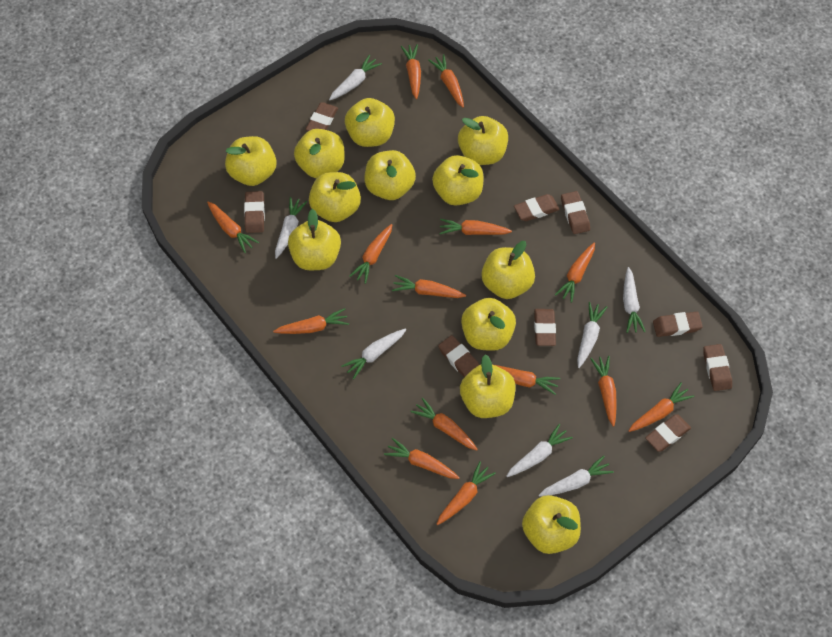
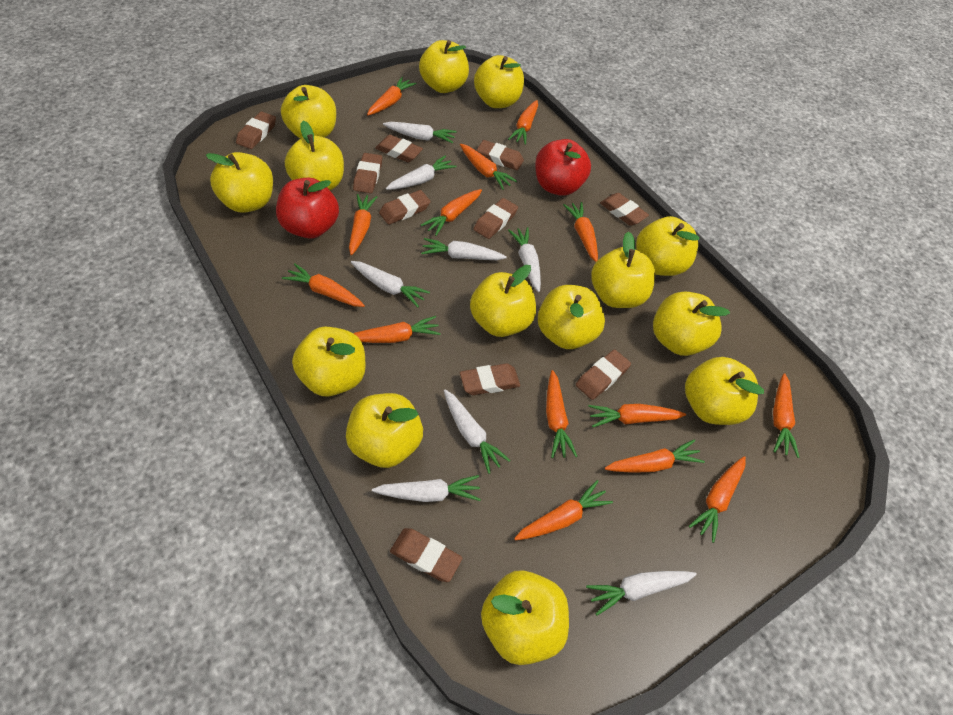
brown eraser: [244,191,265,233] [306,102,338,131] [438,335,479,377] [514,194,560,221] [534,309,556,346] [561,191,590,234] [645,414,691,452] [653,312,703,337] [703,344,732,391] = 9 -> [236,112,276,149] [353,153,382,193] [375,135,423,162] [379,190,431,225] [390,528,462,582] [460,363,520,395] [474,198,518,239] [477,140,524,171] [576,349,631,400] [600,193,649,226] = 10
red apple: none = 0 -> [276,178,339,239] [535,139,591,196] = 2
white carrot: [275,197,308,259] [329,55,382,100] [341,329,406,379] [506,424,573,477] [538,456,614,497] [577,302,607,368] [623,267,646,333] = 7 -> [351,261,430,307] [372,475,481,502] [383,122,457,144] [386,155,457,190] [421,238,507,260] [444,390,510,474] [508,227,541,292] [586,571,697,616] = 8
yellow apple: [225,136,277,186] [288,209,341,270] [294,129,345,178] [309,172,361,222] [345,98,395,147] [364,150,416,200] [432,155,483,206] [458,116,508,165] [460,355,515,418] [461,298,516,351] [481,241,535,299] [522,495,581,554] = 12 -> [206,152,273,213] [281,85,336,139] [285,121,344,190] [292,327,366,396] [346,393,423,468] [419,40,469,93] [470,265,536,337] [474,55,524,108] [481,570,569,665] [538,285,605,349] [591,231,655,308] [636,216,699,276] [653,292,730,356] [685,357,764,425] = 14

